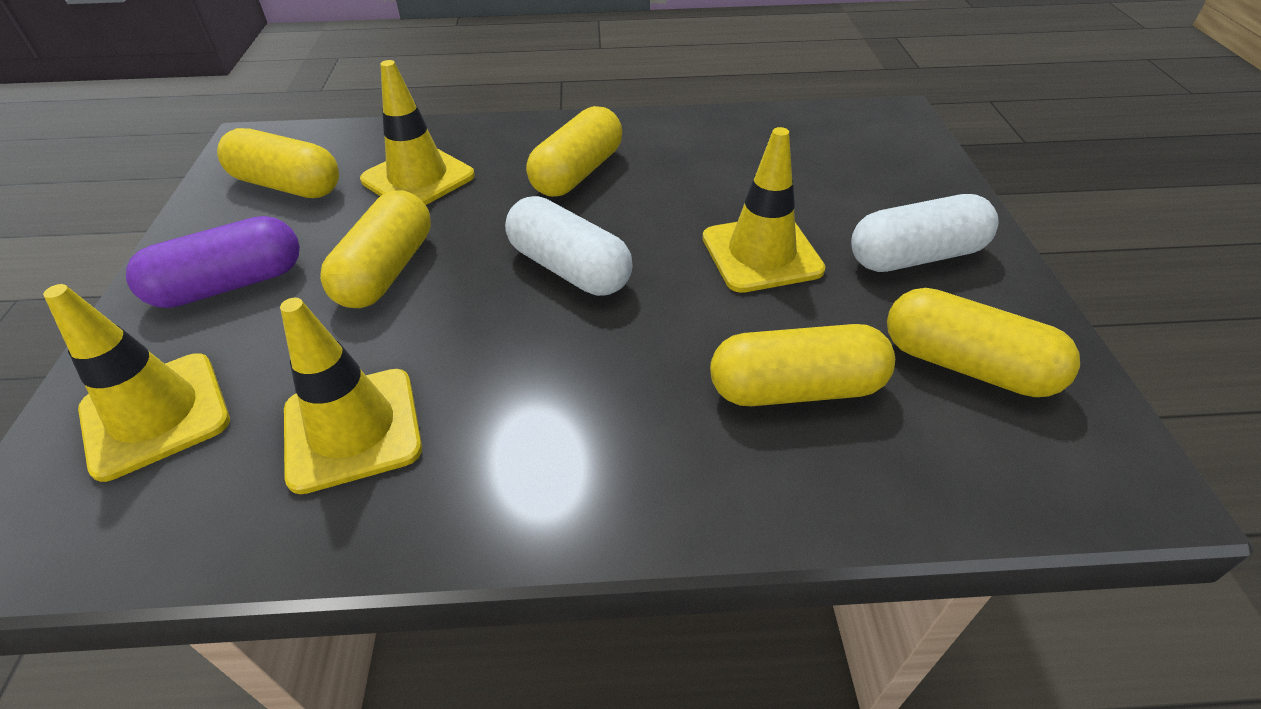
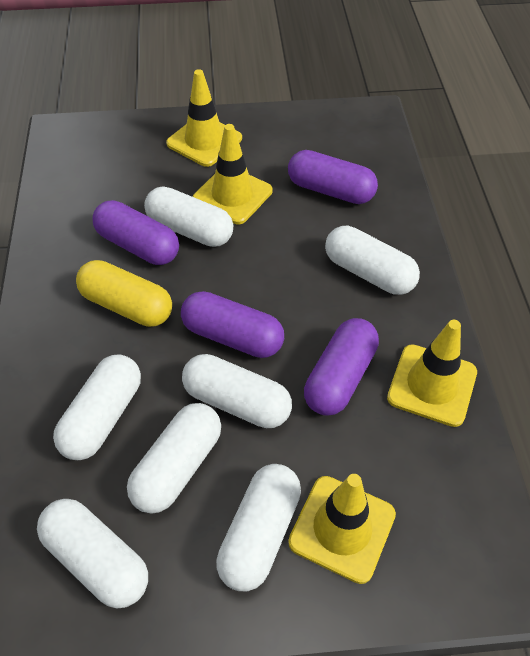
purple capsule: [126,216,300,308] = 1 -> [93,200,179,265] [181,291,284,358] [288,150,378,204] [304,318,379,416] = 4
white capsule: [505,196,633,296] [851,194,999,272] = 2 -> [37,499,148,609] [53,354,141,460] [127,403,221,514] [144,186,233,247] [182,354,292,428] [216,464,301,591] [325,226,420,295] = 7
yellow capsule: [217,128,339,198] [320,190,431,308] [526,106,622,197] [710,324,895,406] [887,288,1080,397] = 5 -> [76,260,172,327] = 1

